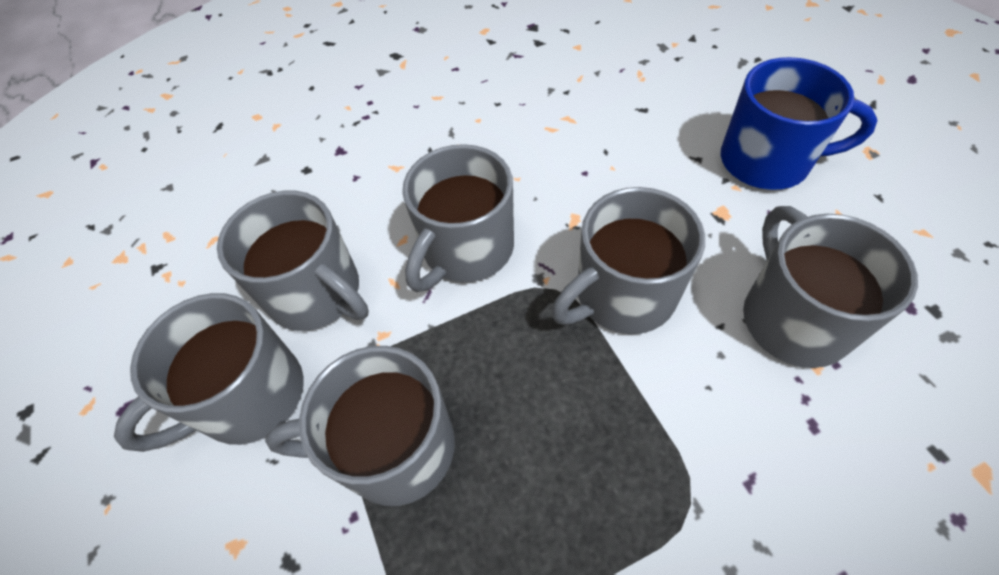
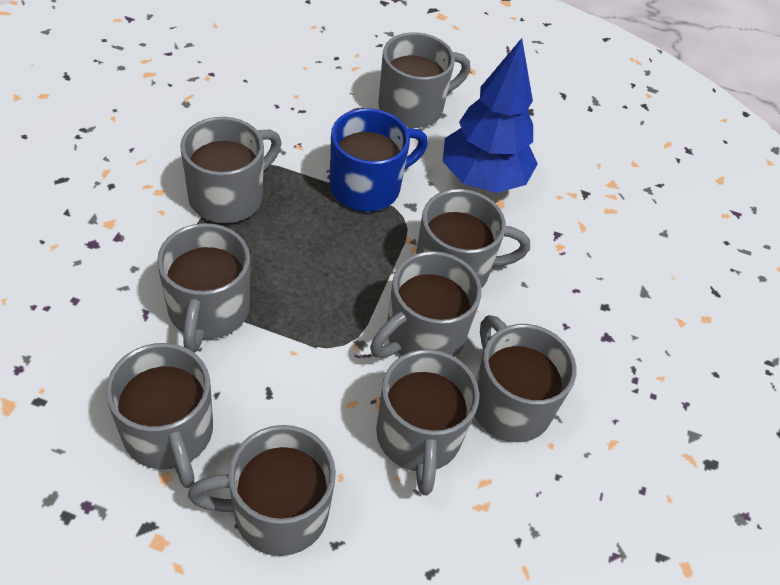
blue tree: none = 0 -> [443,38,538,193] = 1
grey mug: [114,293,304,452] [217,191,369,331] [265,346,455,506] [402,144,514,292] [551,187,705,334] [743,206,918,368] = 6 -> [106,343,213,488] [157,223,250,353] [180,117,281,223] [188,425,336,556] [370,251,482,358] [376,349,479,495] [378,32,470,128] [416,189,530,288] [474,315,577,442] = 9

